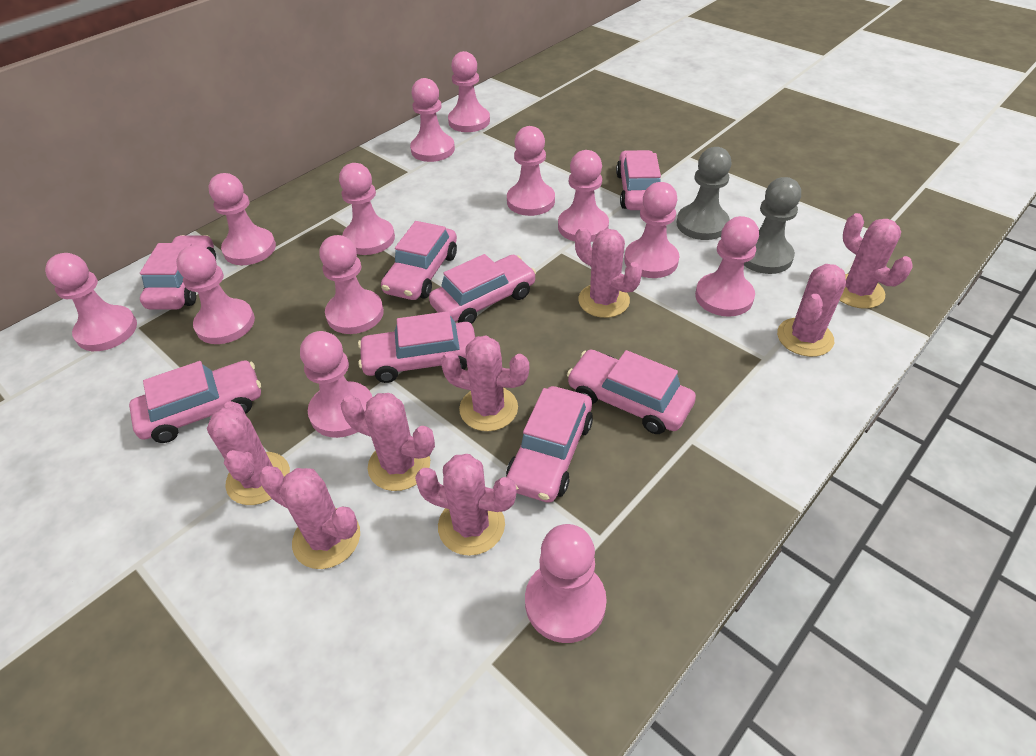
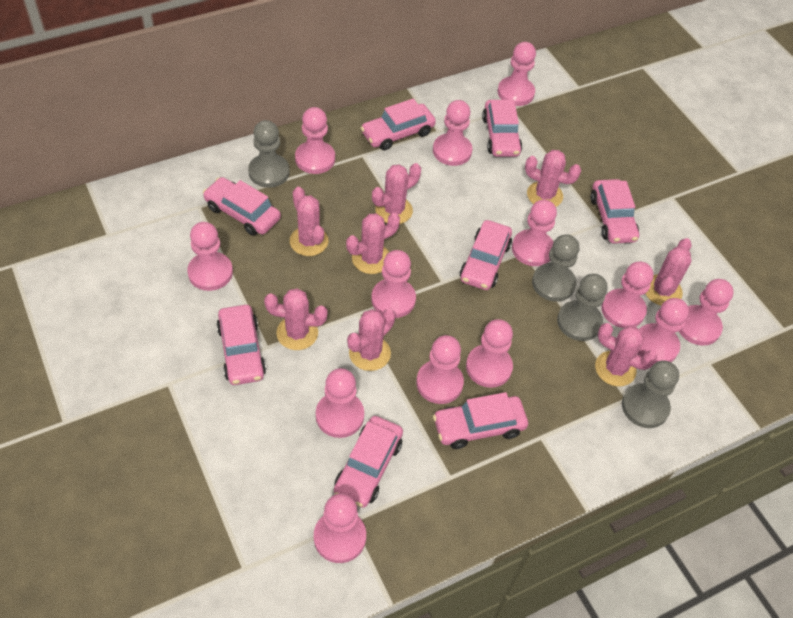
grey pawn: [677,147,731,240] [744,177,801,274] = 2 -> [248,120,290,188] [532,234,579,302] [557,274,607,341] [622,360,679,428] = 4

